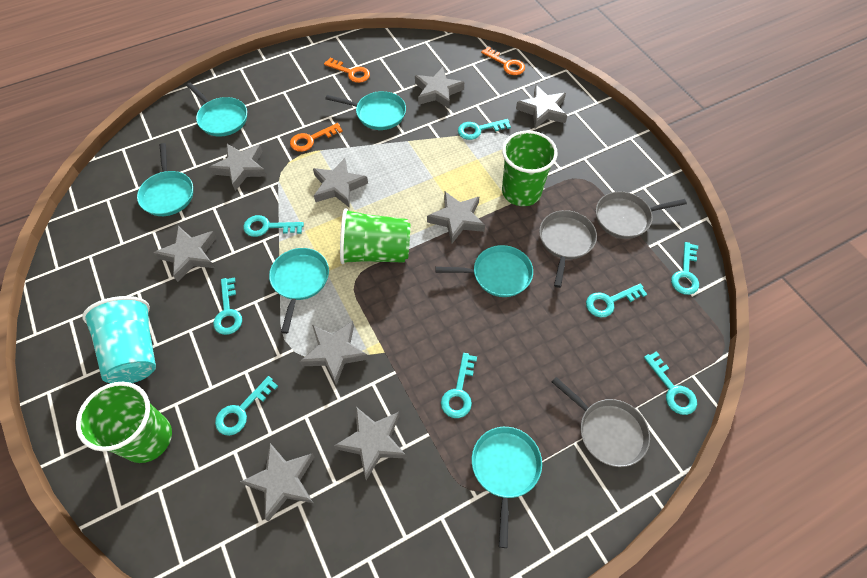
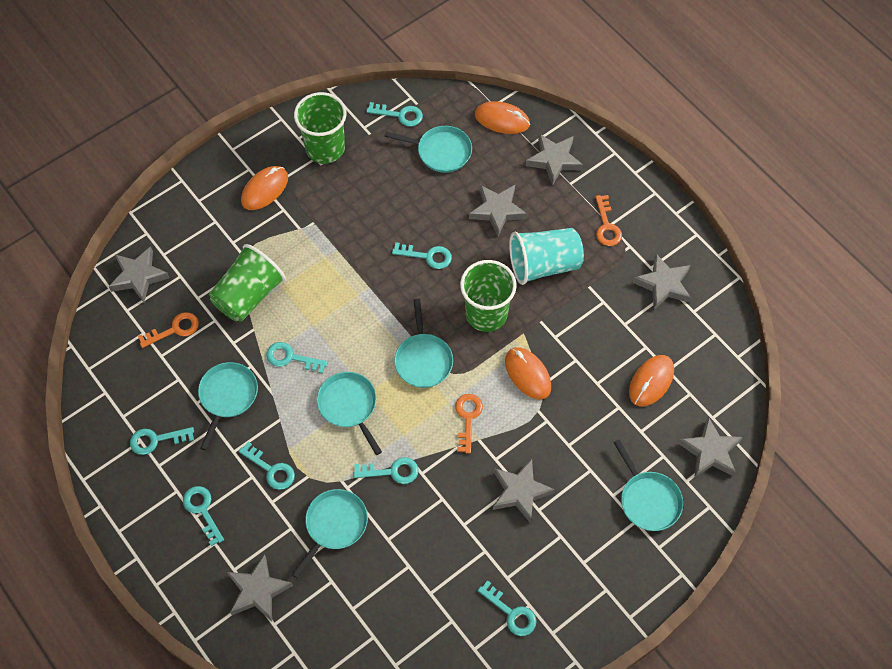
grey pan: [539,210,597,288] [552,377,650,467] [596,191,687,239] = 3 -> none = 0
grey star: [153,226,217,282] [209,144,267,191] [240,443,315,522] [300,321,368,385] [313,158,368,208] [334,407,407,480] [415,67,464,109] [427,191,485,243] [516,85,567,129] = 9 -> [109,246,170,303] [227,554,293,621] [469,185,527,236] [493,459,555,523] [526,134,583,185] [633,254,691,310] [678,417,743,478] = 7
orange mouse: none = 0 -> [241,166,288,210] [475,101,530,134] [505,347,551,400] [629,355,674,406] = 4

